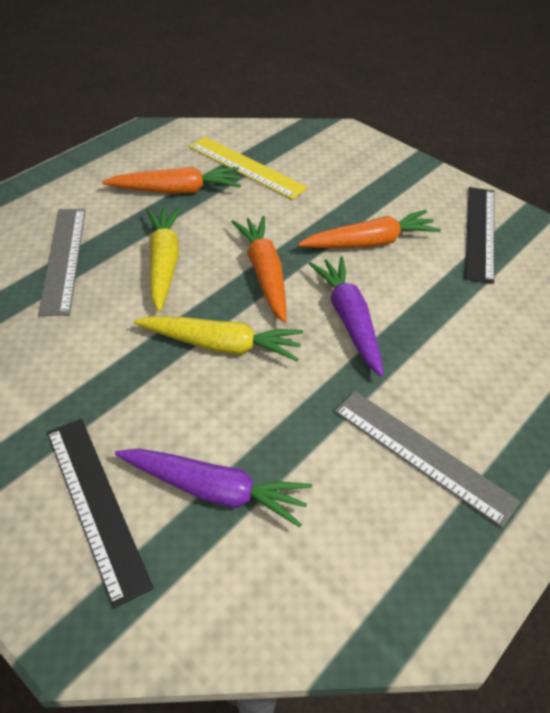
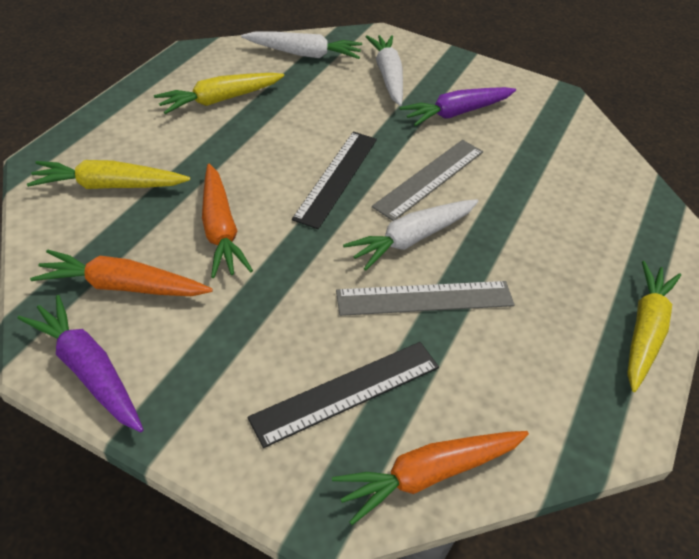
white carrot: none = 0 -> [241,32,362,59] [343,199,479,270] [365,35,403,106] = 3
yellow carrot: [134,316,303,361] [146,207,181,312] = 2 -> [27,160,190,189] [154,73,284,114] [627,261,681,392] = 3
yellow ruler: [189,137,308,200] = 1 -> none = 0

